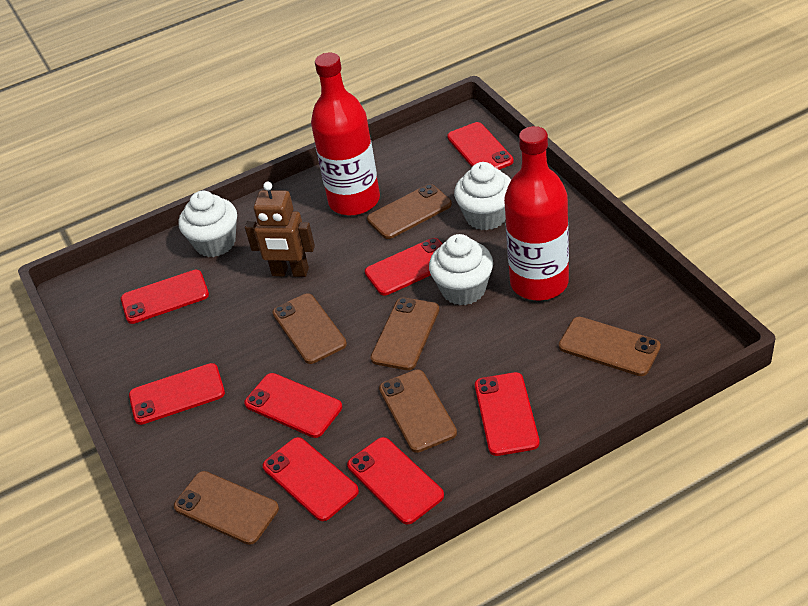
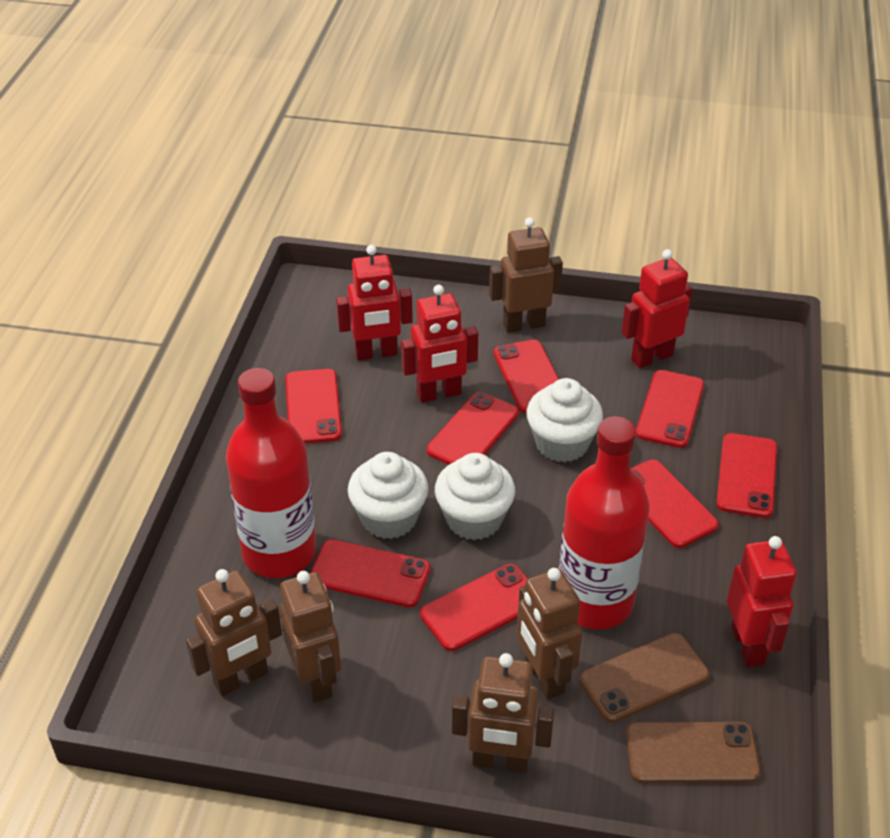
brown phone: [174,471,279,545] [272,293,347,364] [367,184,452,239] [370,298,440,370] [379,369,457,453] [559,317,661,376] = 6 -> [579,633,709,723] [626,722,761,783] = 2
brown robot: [245,182,315,277] = 1 -> [186,569,282,696] [280,571,341,703] [452,653,554,773] [489,217,563,333] [516,568,582,700] = 5
red robot: none = 0 -> [336,245,413,361] [401,285,478,403] [621,249,692,368] [727,536,797,667] = 4

